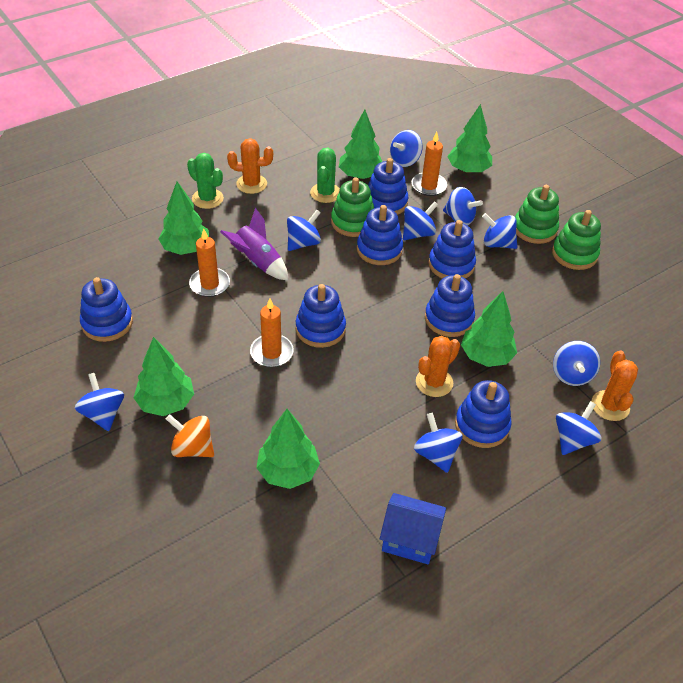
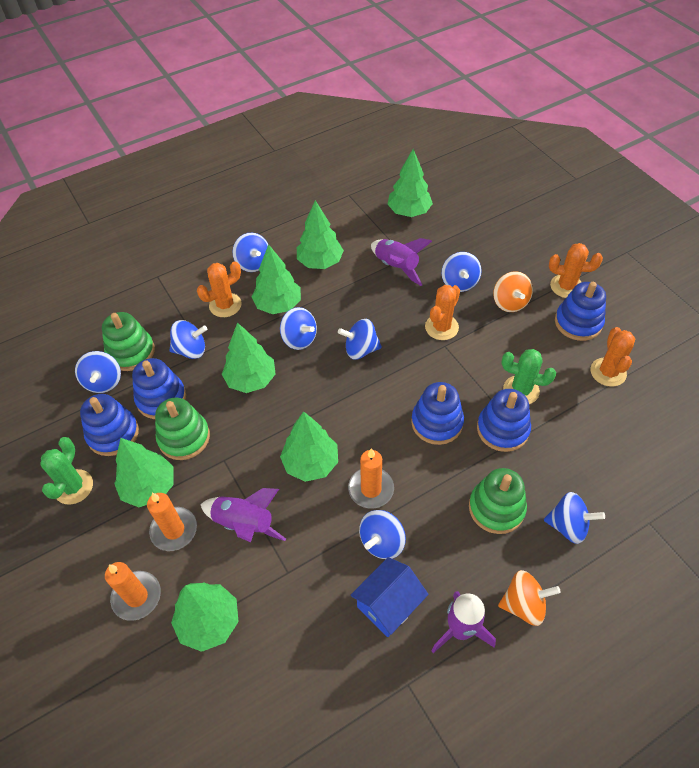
blue spinning top: [75,373,124,431] [287,210,321,251] [390,130,423,167] [403,201,438,240] [414,413,463,473] [443,187,483,226] [482,213,517,249] [553,341,600,386] [556,401,601,455] = 9 -> [75,351,121,393] [169,320,207,359] [232,233,268,272] [280,307,317,350] [338,319,382,359] [359,510,406,559] [441,252,482,292] [544,492,605,544] = 8
blue stacking toy: [80,277,133,342] [296,284,346,348] [357,205,403,265] [368,158,408,215] [425,274,475,337] [428,220,476,279] [455,380,512,448] = 7 -> [80,394,139,456] [132,358,186,419] [411,382,464,445] [477,389,531,452] [555,282,606,341] = 5
green tree: [134,337,194,416] [159,181,209,255] [256,409,320,489] [339,110,382,179] [447,104,492,173] [461,291,517,367] = 6 -> [114,438,174,507] [171,582,239,652] [222,322,276,393] [251,244,301,314] [280,411,338,482] [297,200,344,269] [387,149,433,217] = 7
orange cactus: [227,138,273,194] [416,336,460,397] [591,351,638,421] = 3 -> [197,261,242,317] [425,285,460,340] [549,243,603,298] [591,327,635,387] = 4
orange spinning top: [166,414,214,457] = 1 -> [493,271,533,312] [498,570,561,626] = 2
purple rocket: [220,208,288,280] = 1 -> [200,488,286,542] [371,238,432,286] [431,591,496,653] = 3

